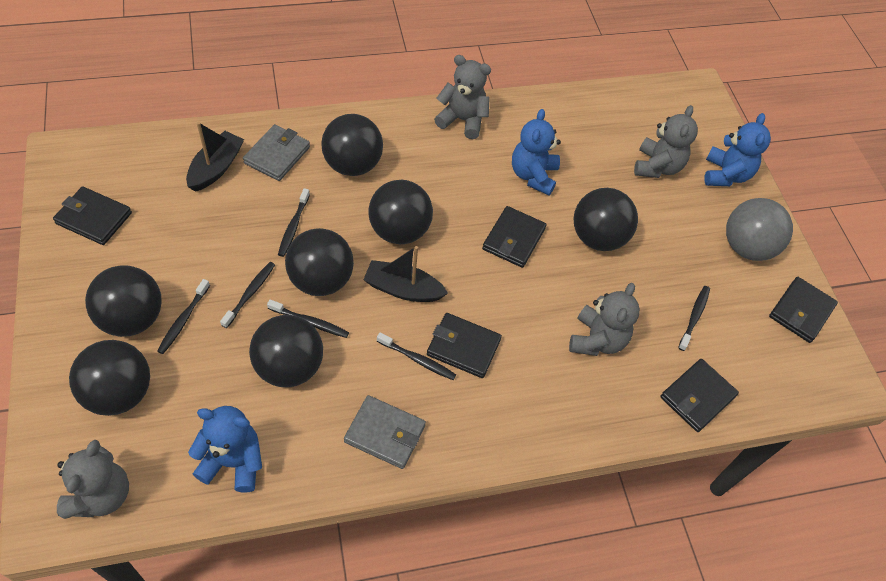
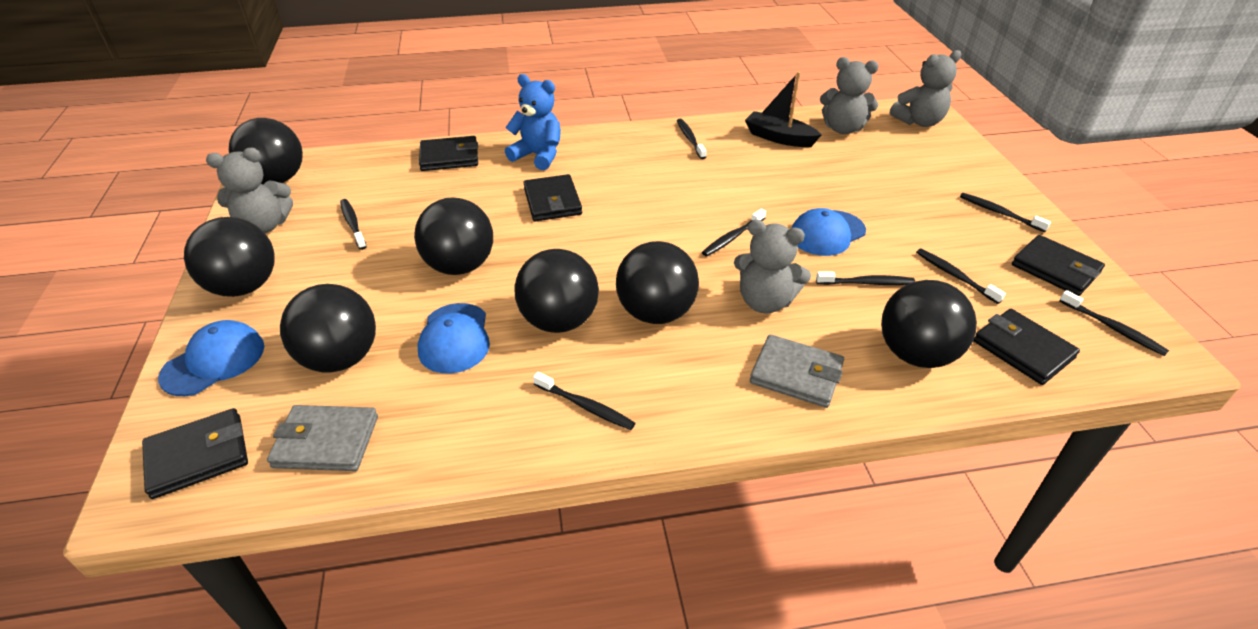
black boat: [186,122,244,192] [363,246,448,302] = 2 -> [745,72,821,147] = 1
black toothbrush: [157,279,210,354] [220,262,275,328] [267,299,349,338] [278,188,310,257] [377,332,456,380] [678,286,710,351] = 6 -> [340,199,367,250] [533,372,636,430] [677,118,707,159] [702,209,766,256] [816,272,915,285] [916,249,1006,304] [960,193,1051,232] [1059,290,1169,356] = 8
blue cap: none = 0 -> [158,320,264,396] [418,303,490,373] [792,208,866,256] = 3
blue teddy bear: [188,406,262,493] [512,109,561,195] [704,113,771,186] = 3 -> [505,74,561,170] = 1
grey ball: [726,198,793,261] = 1 -> none = 0

